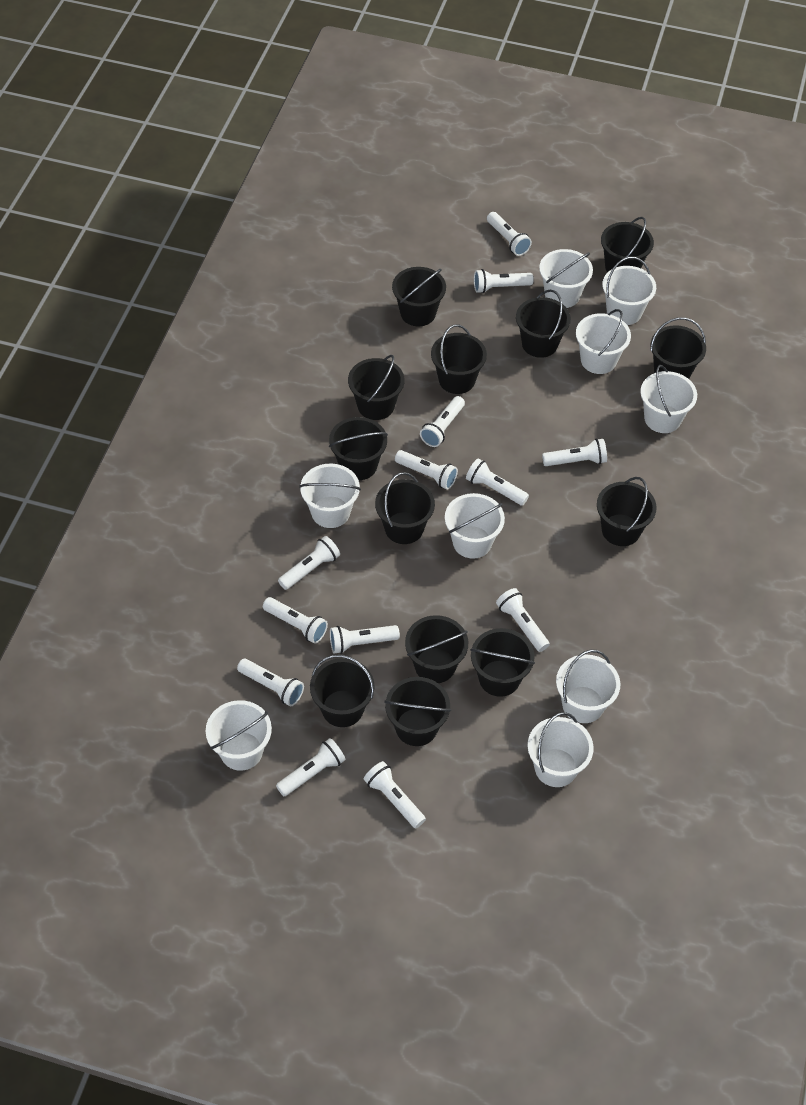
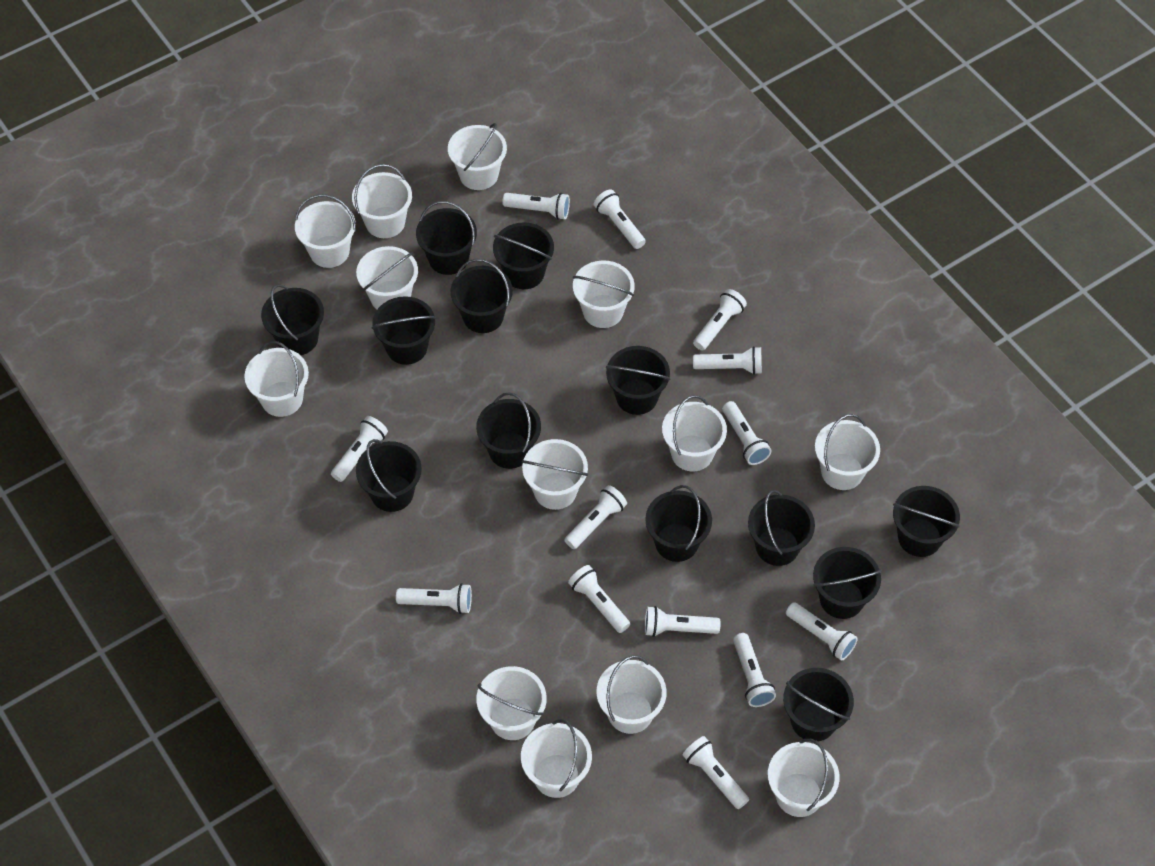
white bucket: [206,700,272,771] [299,464,361,528] [445,493,505,559] [528,712,594,787] [539,249,593,308] [556,650,620,723] [576,309,631,374] [602,257,656,325] [640,365,697,433] = 9 -> [244,341,309,417] [295,194,356,268] [352,164,412,238] [356,246,418,309] [448,123,507,190] [476,666,547,740] [521,719,592,798] [522,439,588,510] [573,261,635,328] [596,656,666,734] [662,395,727,471] [768,739,840,817] [815,414,880,490] = 13

